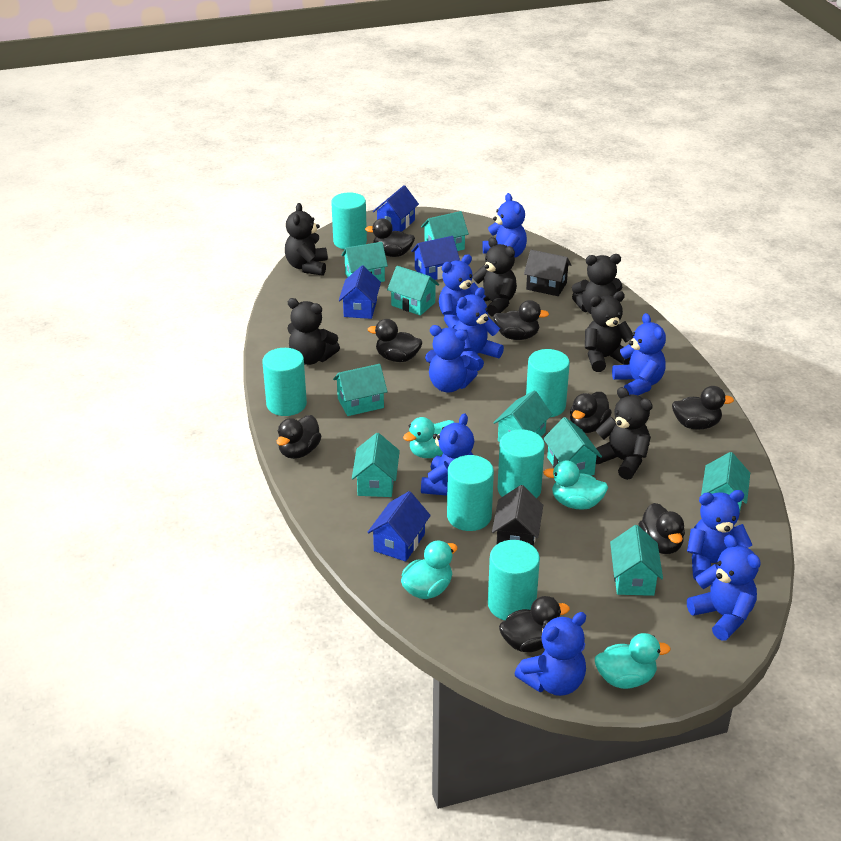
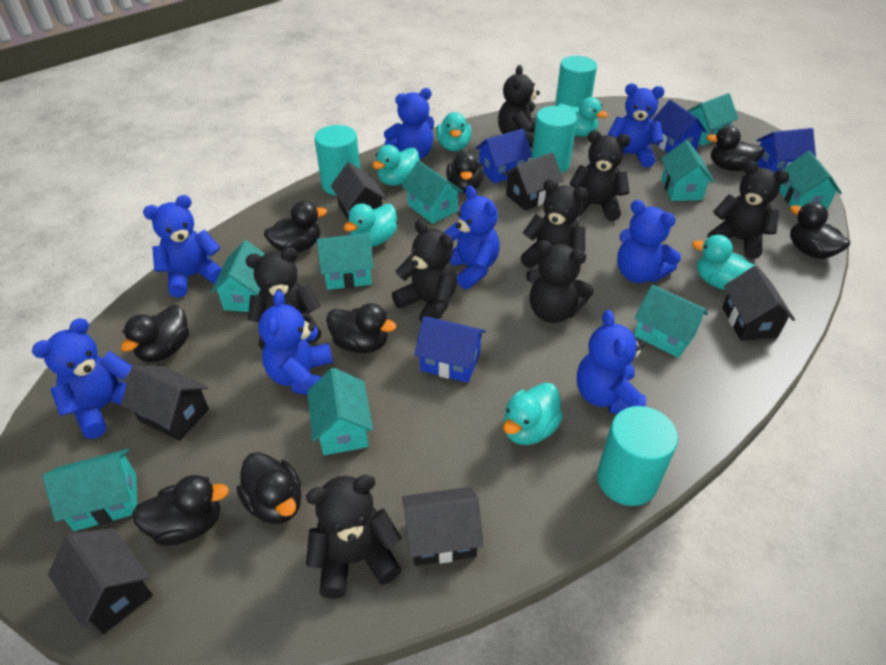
black house: [492,485,543,546] [524,250,571,296] = 2 -> [48,528,153,634] [121,365,209,441] [331,162,387,221] [402,487,484,566] [503,152,564,211] [722,265,795,341] = 6
black teddy bear: [285,203,328,276] [287,298,340,365] [472,237,517,317] [572,254,622,314] [585,291,633,372] [596,387,653,480] = 6 -> [246,247,321,350] [306,475,402,599] [392,220,457,322] [498,65,540,148] [520,179,588,268] [526,240,594,323] [569,130,630,221] [707,160,790,259] = 8
blue teddy bear: [421,413,474,496] [425,325,479,393] [439,254,488,328] [454,287,504,371] [482,193,527,257] [514,612,586,696] [612,313,666,395] [687,490,752,580] [687,535,761,641] = 9 -> [32,318,133,439] [143,195,222,298] [259,291,333,395] [384,88,434,160] [444,186,500,289] [577,310,646,414] [608,83,664,168] [617,200,681,283] = 8
turquoise cylinder: [263,348,307,416] [331,192,367,249] [447,455,494,531] [488,540,540,620] [497,429,545,498] [526,349,570,417] = 6 -> [314,125,360,196] [531,106,577,173] [555,56,597,107] [597,406,678,506] = 4
turquoise duck: [401,541,458,599] [403,417,455,458] [543,460,608,510] [595,633,670,689] = 4 -> [344,203,397,247] [373,145,419,186] [436,112,471,151] [503,383,563,445] [558,97,608,136] [692,235,759,290] = 6

